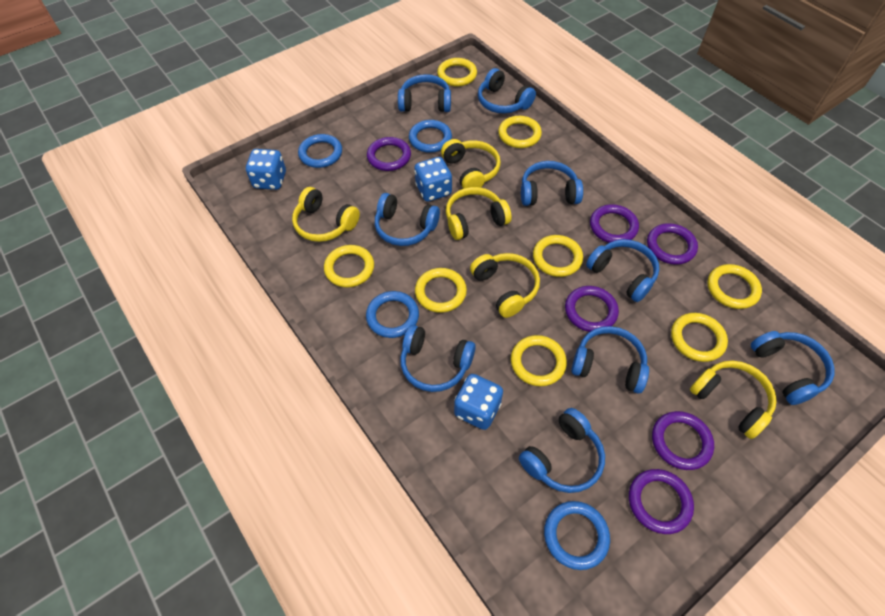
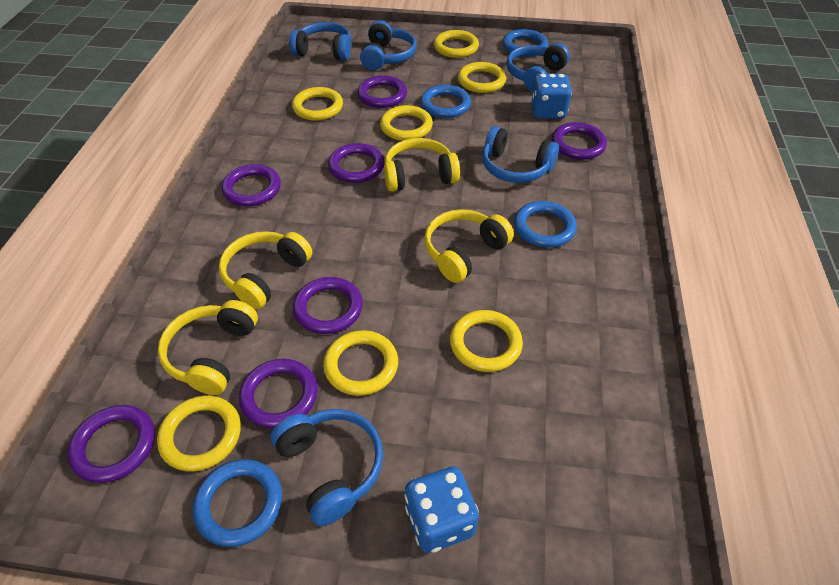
blue dice: [246,149,286,190] [414,157,452,202] [454,374,503,430] = 3 -> [404,467,479,553] [530,73,572,119] = 2
blue headphones: [375,193,440,246] [398,74,451,112] [400,325,476,392] [478,68,536,114] [519,408,605,493] [521,161,583,206] [571,326,649,393] [586,239,659,302] [751,331,834,405] = 9 -> [271,409,383,526] [289,22,351,60] [360,20,417,70] [482,126,559,183] [506,43,570,91] = 5
purple ring: [367,137,411,171] [565,286,619,332] [590,204,639,243] [629,469,694,534] [647,223,698,265] [652,411,714,470] = 6 -> [68,405,155,483] [221,164,281,206] [239,359,318,429] [293,277,363,334] [328,143,384,183] [357,76,407,108] [552,122,607,160] = 7
yellow headphones: [292,187,360,242] [441,139,501,189] [446,187,512,240] [470,253,540,318] [690,361,777,439] = 5 -> [158,300,258,395] [219,231,312,310] [384,138,460,192] [424,209,514,283] = 4
yellow ring: [324,245,374,288] [415,268,467,313] [437,58,477,86] [498,116,542,148] [511,335,567,386] [533,235,583,277] [671,313,728,362] [707,264,762,309] = 8 -> [157,395,241,472] [292,87,343,121] [323,330,398,396] [380,105,433,141] [434,30,479,58] [450,310,523,372] [458,62,506,93] = 7

